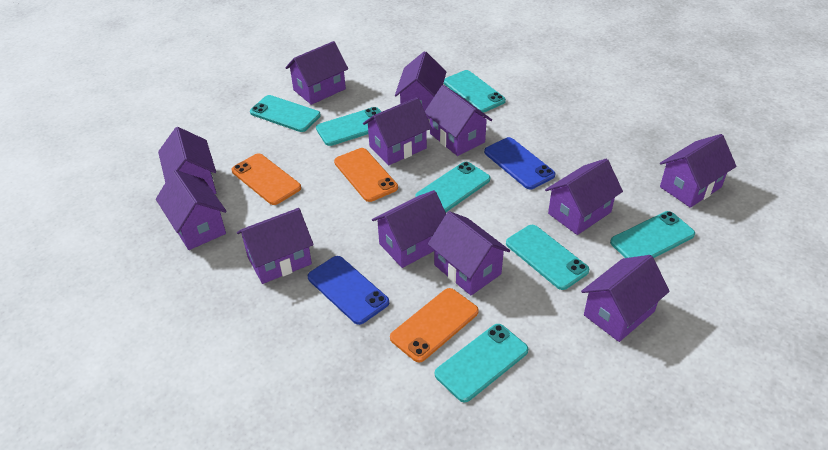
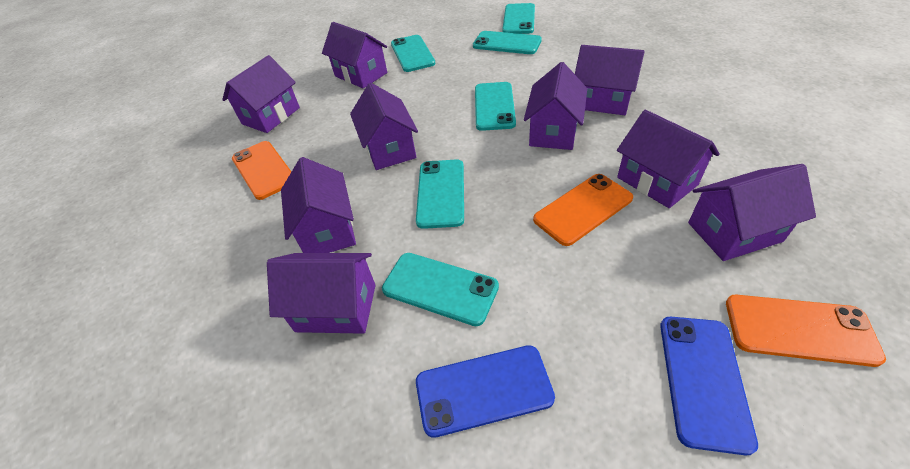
purple house: [156,170,227,250] [158,127,216,194] [237,208,314,284] [285,41,348,105] [363,97,432,165] [372,190,446,268] [395,51,446,119] [425,85,492,156] [428,211,510,295] [545,159,623,235] [581,255,670,342] [660,134,736,208] = 12 -> [222,55,300,133] [267,253,376,334] [281,157,356,253] [322,22,387,88] [350,83,418,170] [524,62,587,150] [575,45,645,115] [617,110,720,208] [688,164,816,261] = 9
turquoise phone: [250,95,321,132] [316,107,381,146] [415,162,490,212] [435,324,528,402] [444,70,506,113] [506,225,590,290] [610,211,695,258] = 7 -> [382,253,499,326] [391,35,436,72] [416,159,464,229] [473,31,542,54] [475,82,516,131] [502,3,535,34] = 6

